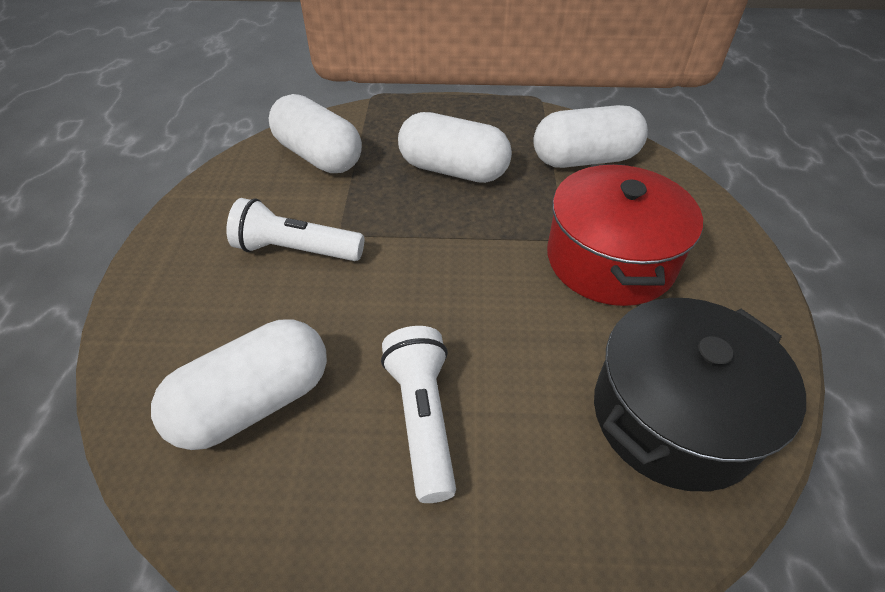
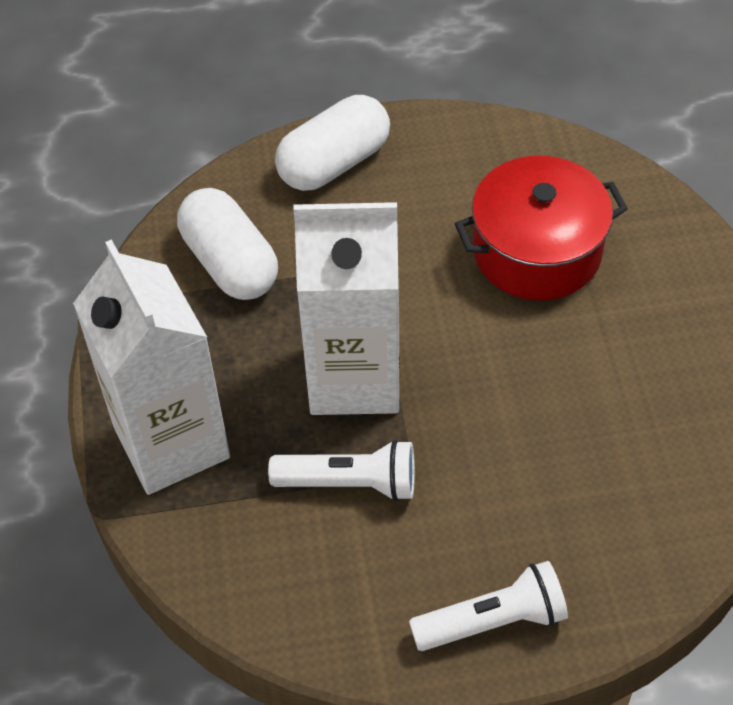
black pot: [594,298,806,492] = 1 -> none = 0
white capsule: [151,319,327,450] [269,94,362,173] [398,112,512,183] [533,105,648,168] = 4 -> [177,188,278,300] [275,95,390,191] = 2
white carton: none = 0 -> [73,239,230,495] [293,202,400,415] = 2

